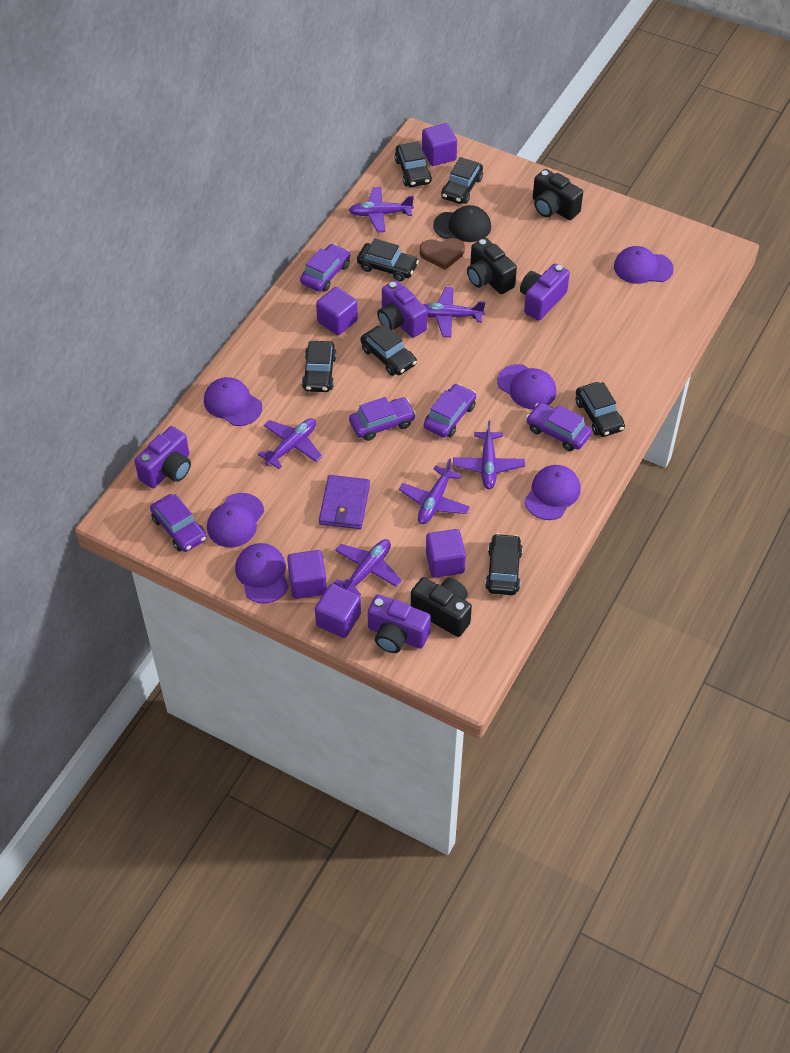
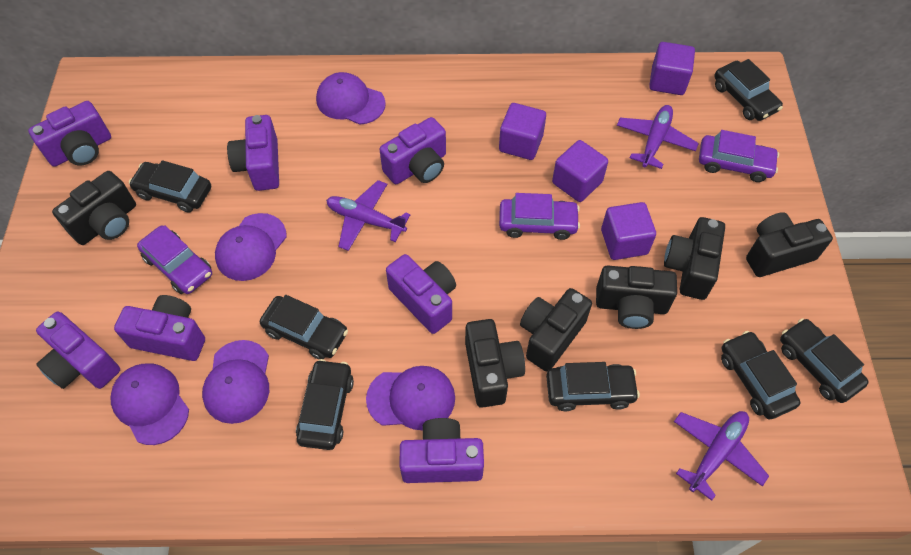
black camera: [411,577,472,637] [467,238,517,294] [533,169,583,220] = 3 -> [52,171,136,245] [465,319,525,408] [520,288,592,372] [596,265,677,329] [664,217,725,300] [746,212,833,277] = 6
black cap: [433,205,491,242] = 1 -> none = 0
brown heart: [420,238,465,270] = 1 -> none = 0
purple camera: [134,426,191,488] [368,594,431,653] [377,280,427,338] [520,264,570,321] = 4 -> [28,101,111,167] [36,311,120,389] [114,295,205,361] [227,115,279,191] [380,117,446,184] [386,254,456,334] [400,418,484,483] = 7
purple cap: [204,377,262,426] [207,493,264,547] [235,543,288,604] [497,364,556,409] [524,465,581,520] [614,246,674,284] = 6 -> [110,364,189,445] [202,340,269,424] [215,213,287,281] [316,72,386,125] [366,366,455,430] = 5
purple car: [150,494,207,552] [300,244,350,292] [349,397,416,441] [424,383,476,438] [526,403,592,451] = 5 -> [137,225,212,294] [499,193,580,240] [699,130,779,182] = 3
purple cube: [287,550,327,599] [315,584,361,638] [316,287,358,335] [422,123,457,166] [426,529,466,578] = 5 -> [499,103,546,160] [552,140,608,202] [601,202,656,260] [649,42,695,95] = 4
purple plane: [258,418,322,469] [334,539,402,596] [349,187,414,232] [399,458,470,524] [423,287,485,337] [453,421,525,489] = 6 -> [326,180,410,251] [617,105,699,169] [674,411,769,501] = 3
purple wallet: [319,475,370,529] = 1 -> none = 0

